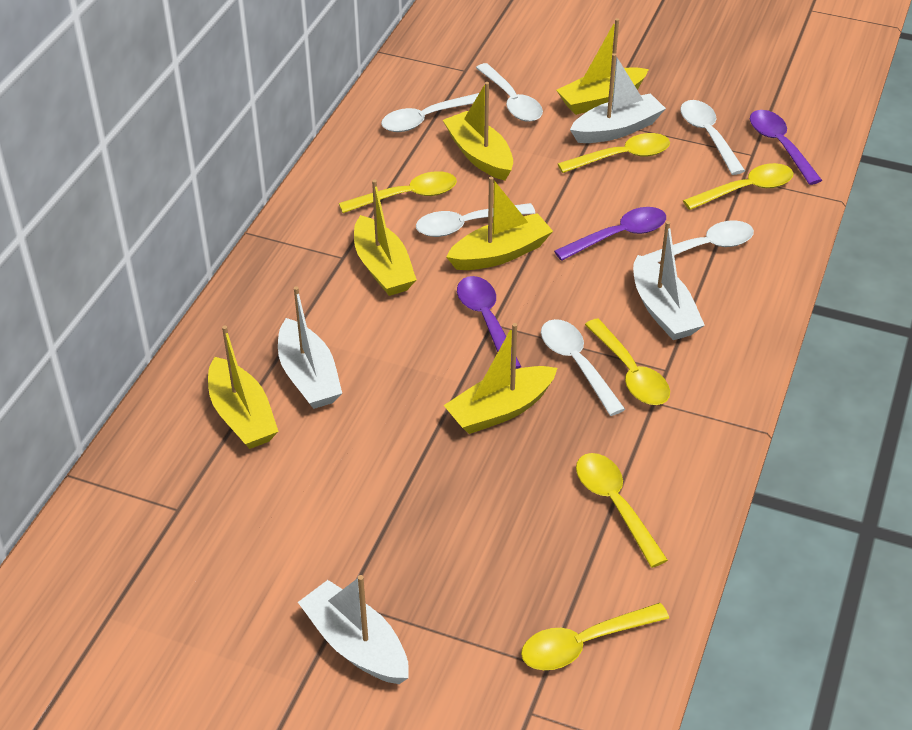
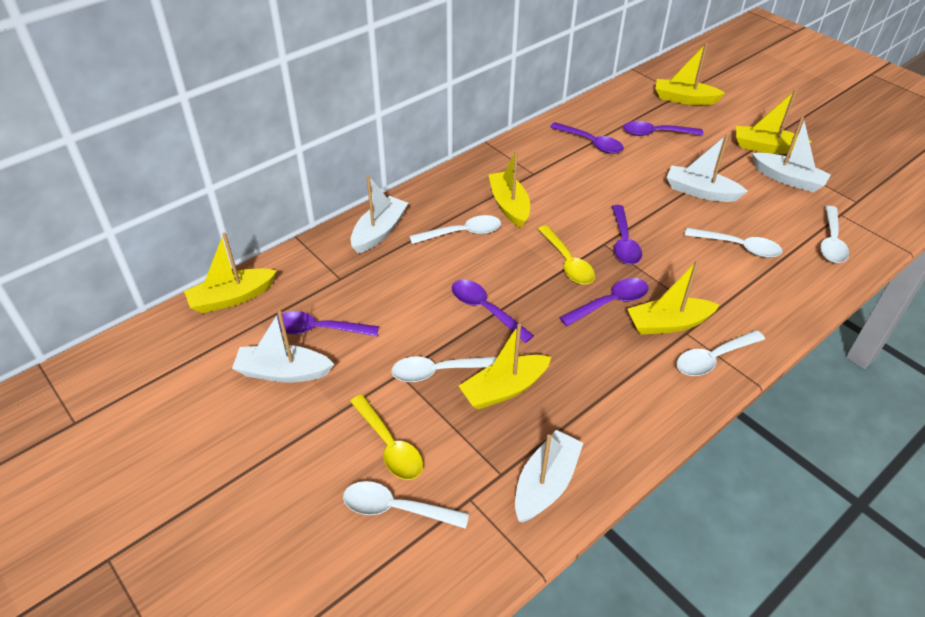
purple spoon: [457,276,521,369] [554,207,666,261] [750,110,822,185] = 3 -> [278,311,379,336] [452,280,534,343] [550,122,624,154] [559,278,649,326] [612,205,642,265] [623,121,704,136] = 6
white boat: [278,286,342,409] [298,575,409,684] [570,53,666,143] [633,221,705,340] = 4 -> [232,311,334,383] [351,175,408,254] [515,430,583,523] [667,134,748,202] [752,116,831,192] = 5
yellow spoon: [339,171,457,213] [521,603,669,670] [558,133,670,173] [576,453,668,568] [585,319,670,405] [683,163,793,210] = 6 -> [350,394,423,480] [538,225,595,285] = 2

